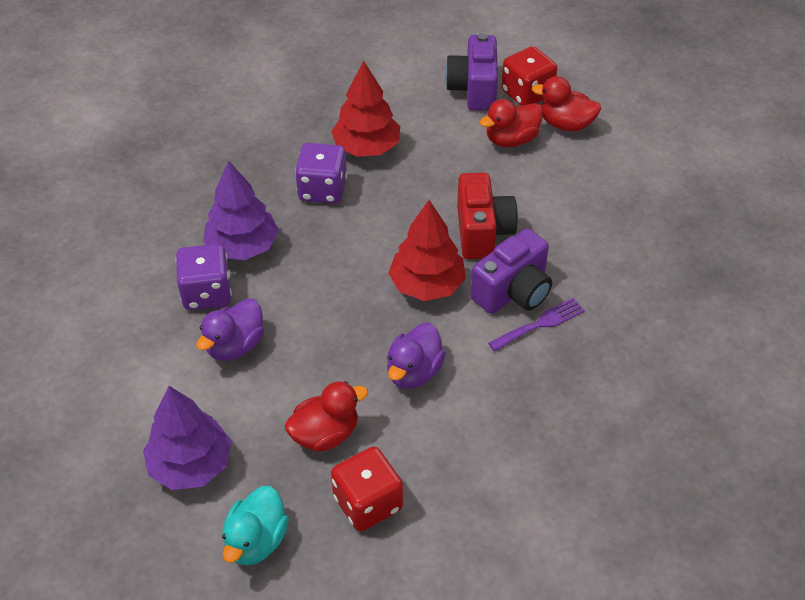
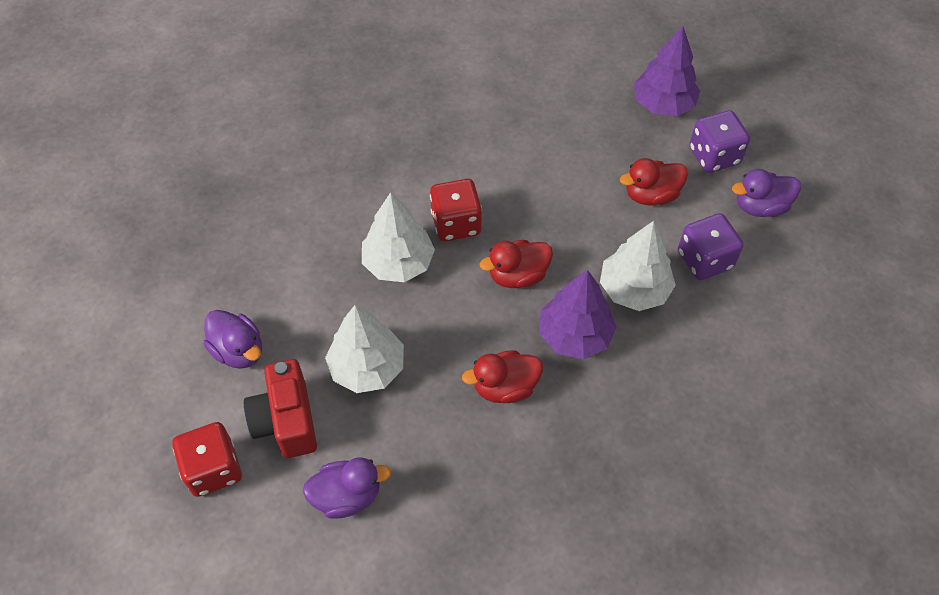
purple camera: [445,33,498,111] [471,228,552,314] = 2 -> none = 0
purple duck: [197,299,264,361] [387,323,446,389] = 2 -> [204,310,262,369] [303,458,391,519] [732,169,801,217] = 3
purple fork: [488,298,585,351] = 1 -> none = 0
red tree: [331,61,400,157] [388,200,466,301] = 2 -> none = 0
turquoise duck: [222,486,289,565] = 1 -> none = 0
white tree: none = 0 -> [325,305,404,393] [362,192,435,282] [600,221,676,311] = 3

